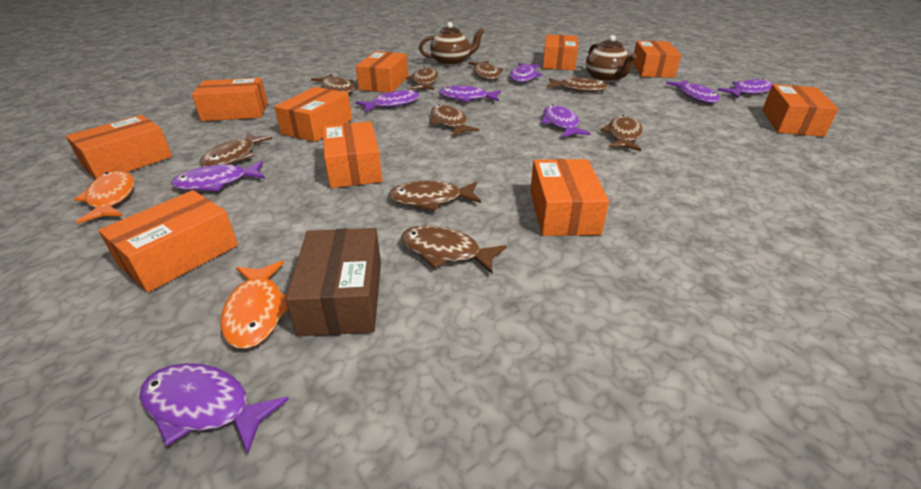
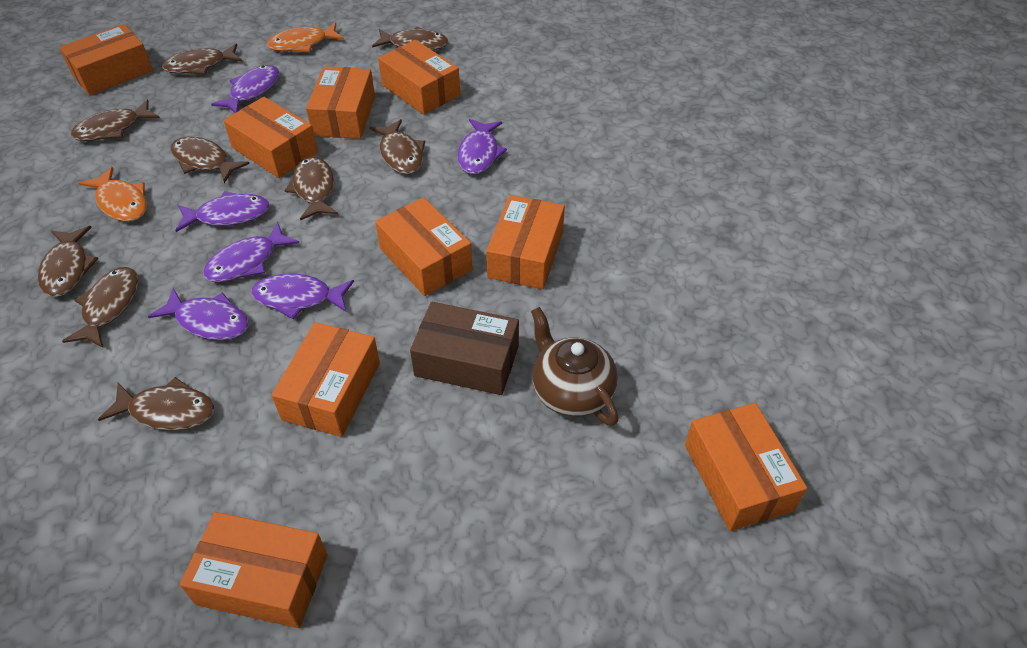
brown teapot: [419,22,485,66] [586,35,637,82] = 2 -> [531,307,619,426] = 1
orange box: [66,115,172,179] [98,190,238,292] [192,78,268,121] [274,87,352,142] [322,121,382,188] [356,51,408,93] [530,159,609,236] [543,34,578,70] [633,41,681,78] [762,84,839,137] = 10 -> [59,24,153,95] [180,512,327,628] [223,97,318,178] [271,322,380,437] [306,66,375,139] [375,197,473,296] [378,40,460,115] [486,195,565,289] [685,403,807,531] = 9
purple fish: [139,363,289,453] [171,161,265,191] [356,89,420,112] [439,85,501,102] [509,63,543,82] [541,105,591,137] [666,80,720,103] [718,78,773,98] = 8 -> [148,288,249,340] [175,191,270,232] [203,222,299,282] [211,65,280,113] [251,274,354,319] [457,119,507,174] = 6

